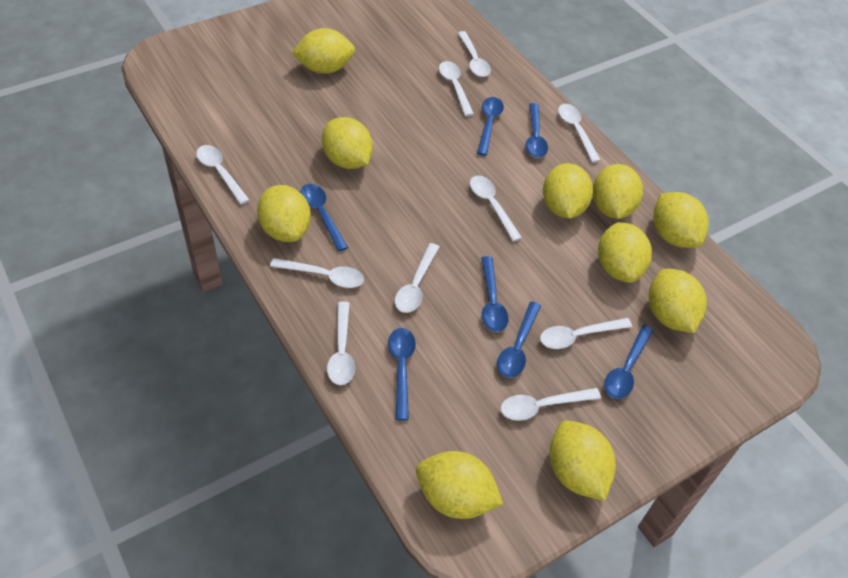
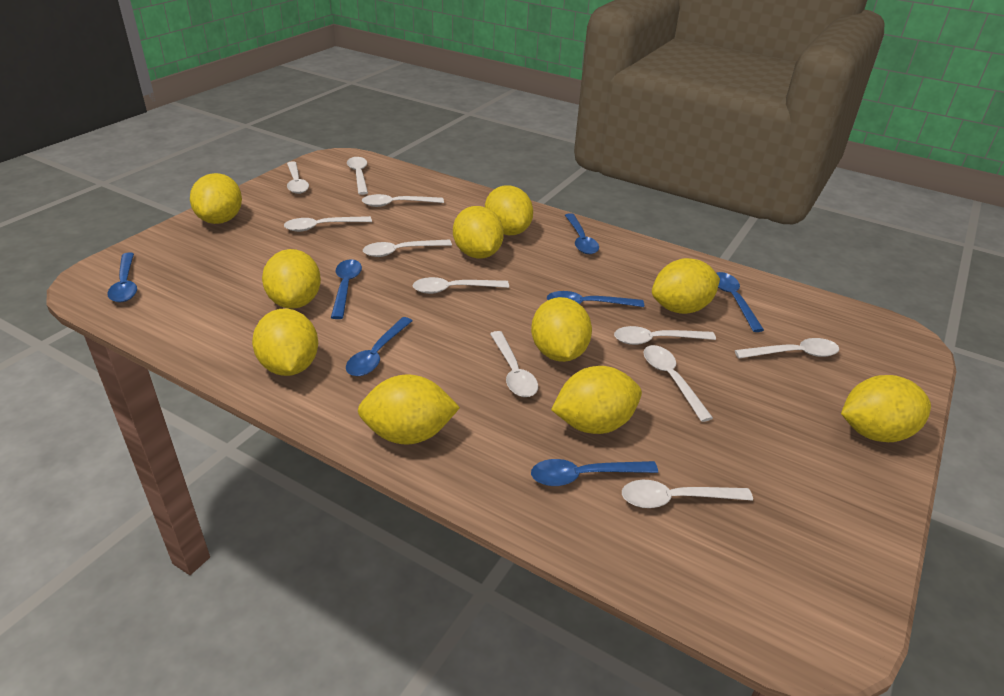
white spoon: [196,145,250,205] [270,258,364,288] [327,302,355,385] [395,243,439,313] [439,61,474,116] [458,31,491,77] [470,175,522,242] [500,388,601,421] [540,318,632,349] [558,104,601,163] = 10 -> [284,216,372,232] [287,161,309,194] [347,157,368,195] [362,194,444,207] [363,240,452,257] [413,277,509,294] [490,331,538,397] [614,326,716,345] [622,480,753,508] [643,345,713,422] [735,338,839,359] = 11

